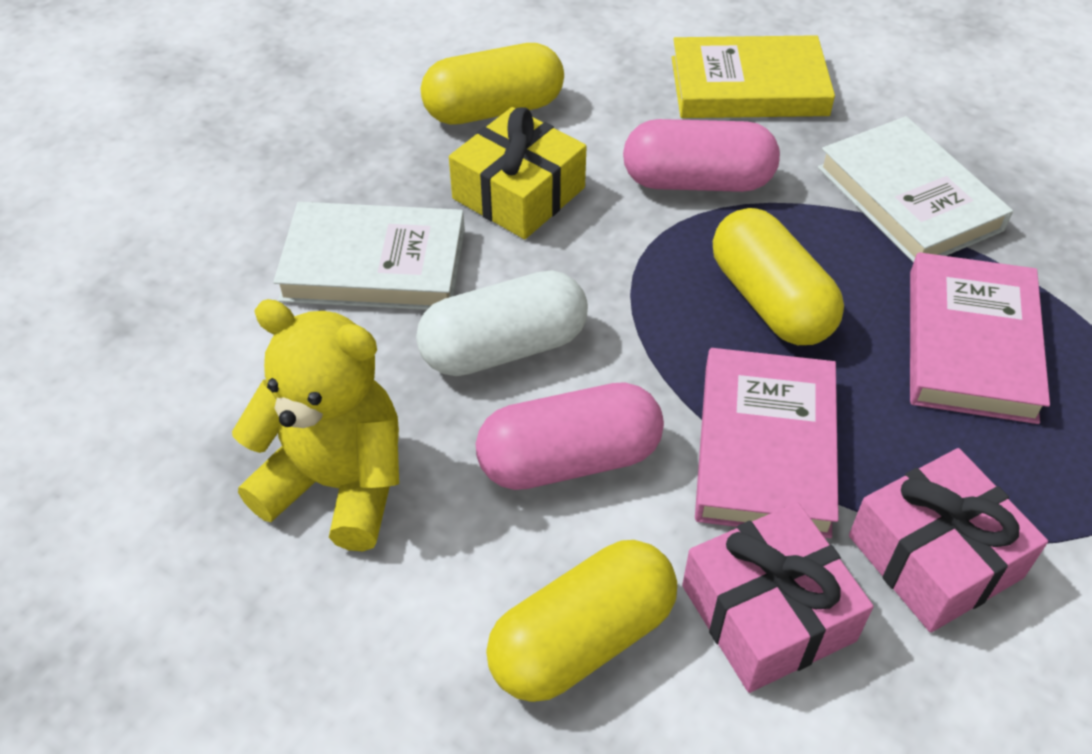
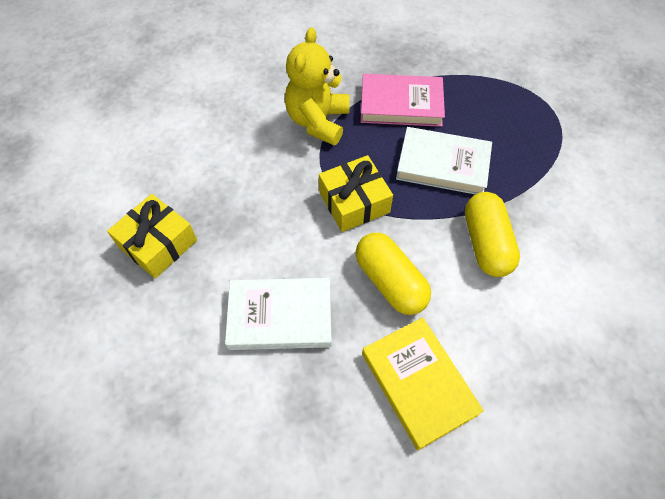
pink book: [695,348,839,538] [910,252,1050,424] = 2 -> [360,74,445,127] = 1
pink capsule: [476,382,664,490] [623,119,780,192] = 2 -> none = 0
pink gift: [682,502,873,693] [849,448,1048,632] = 2 -> none = 0
white capsule: [416,271,588,376] = 1 -> none = 0
yellow capsule: [421,43,564,125] [486,540,677,702] [713,208,844,345] = 3 -> [355,233,431,315] [465,192,520,277] = 2
yellow gift: [449,107,587,239] = 1 -> [107,194,197,279] [319,155,393,232] = 2

